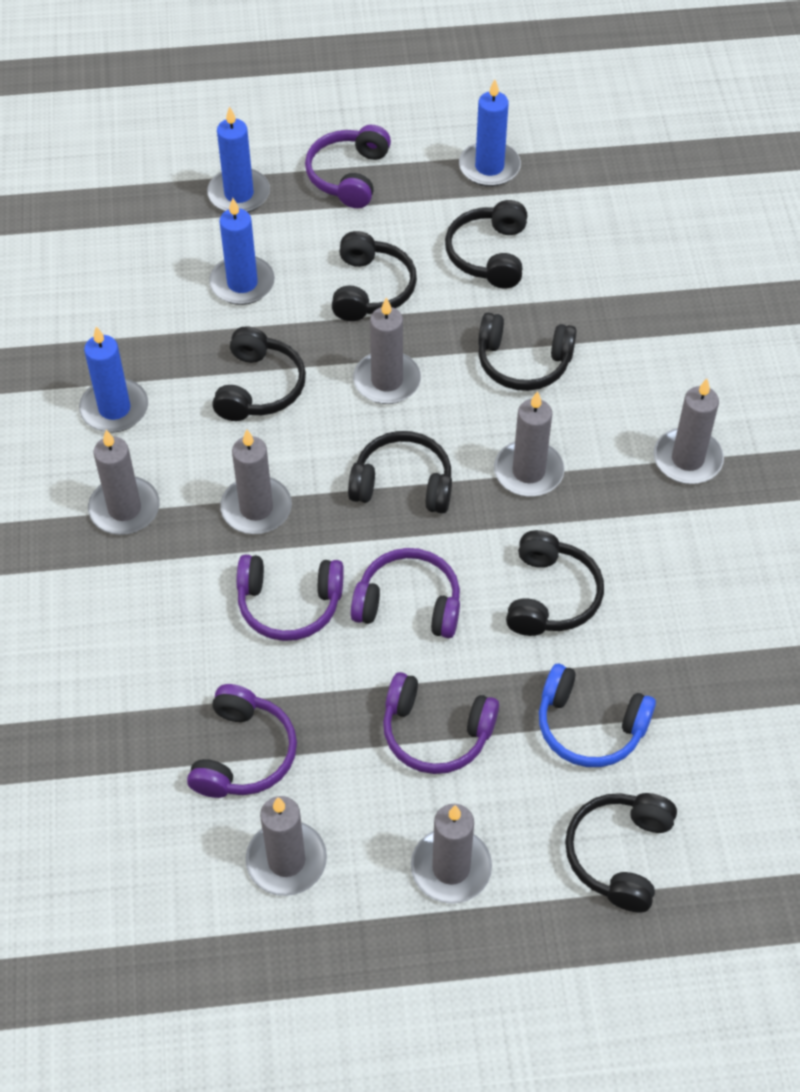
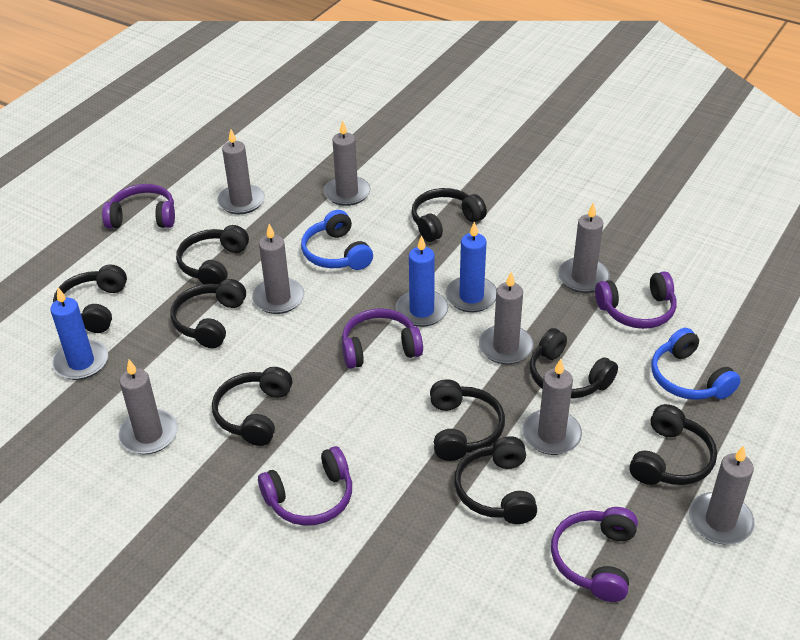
black headphones: [212,326,306,421] [332,231,417,321] [348,431,452,514] [445,200,527,288] [478,313,577,391] [506,530,604,636] [565,793,677,913] = 7 -> [53,264,127,333] [170,279,246,348] [176,225,249,284] [212,367,292,446] [412,188,487,242] [430,379,505,461] [454,436,537,524] [530,328,618,398] [629,404,717,485] = 9
blue candle: [79,326,148,433] [207,106,270,212] [209,198,275,305] [459,79,521,187] = 4 -> [50,288,108,380] [395,235,448,327] [446,221,497,312] = 3
blue headphones: [539,664,656,767] = 1 -> [301,210,373,270] [651,328,741,400] = 2
grey candle: [88,430,160,535] [220,429,292,534] [246,796,327,896] [353,297,421,404] [411,804,492,904] [494,391,565,497] [654,379,724,484] = 7 -> [118,360,178,455] [217,129,265,214] [252,224,304,314] [324,120,370,206] [479,272,534,365] [522,359,582,455] [558,202,610,293] [689,446,755,544] = 8

